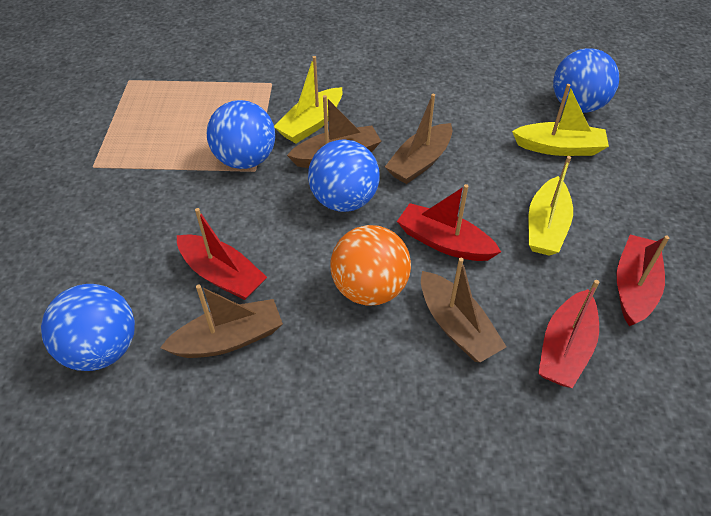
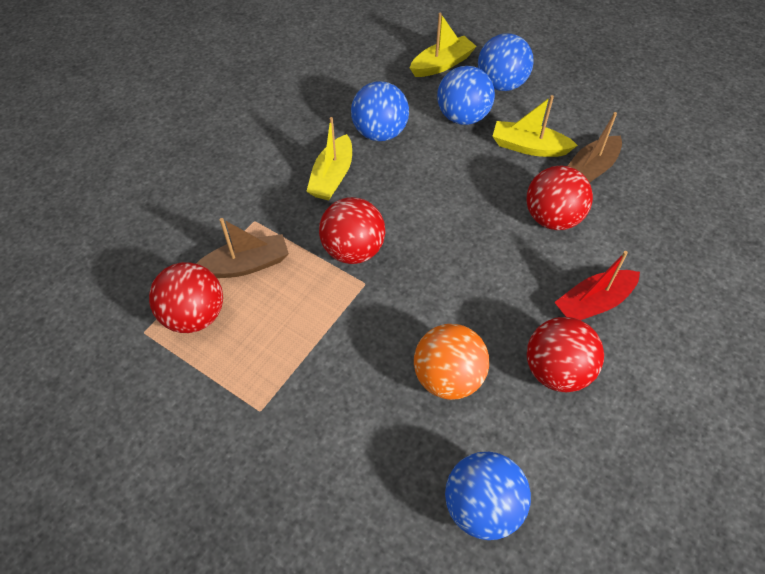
brown boat: [160,285,283,358] [287,95,381,168] [385,94,452,184] [421,258,507,362] = 4 -> [196,218,289,278] [568,112,622,183] = 2
red ball: none = 0 -> [149,262,223,333] [319,197,385,264] [527,166,593,230] [527,317,604,392] = 4
red boat: [177,208,267,300] [397,184,501,261] [538,280,599,388] [617,235,670,326] = 4 -> [554,251,640,320] = 1

